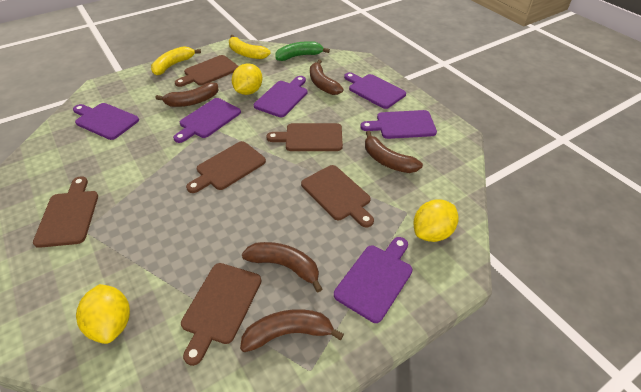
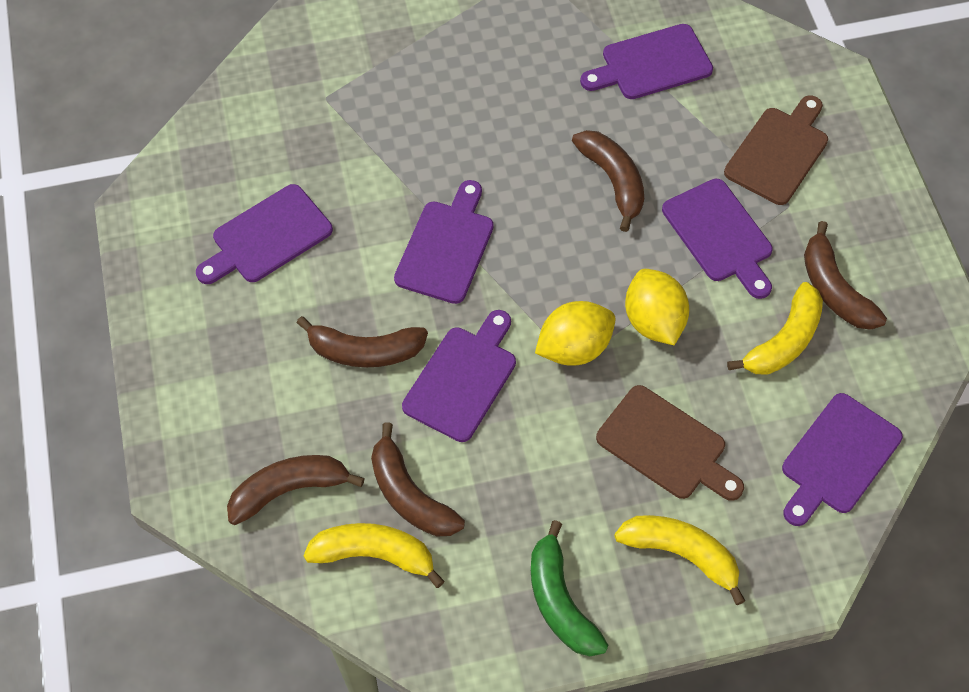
brown cutting board: [33,176,98,248] [175,55,239,87] [181,263,261,366] [186,141,266,193] [266,123,343,151] [301,165,374,227] = 6 -> [596,385,744,501] [724,95,828,205] = 2
yellow banana: [151,46,201,75] [229,35,271,59] = 2 -> [304,523,445,588] [614,515,745,605] [727,282,823,374] = 3
yellow lemon: [76,284,130,344] [232,63,262,95] [413,199,458,242] = 3 -> [535,301,616,366] [625,269,689,345] = 2

